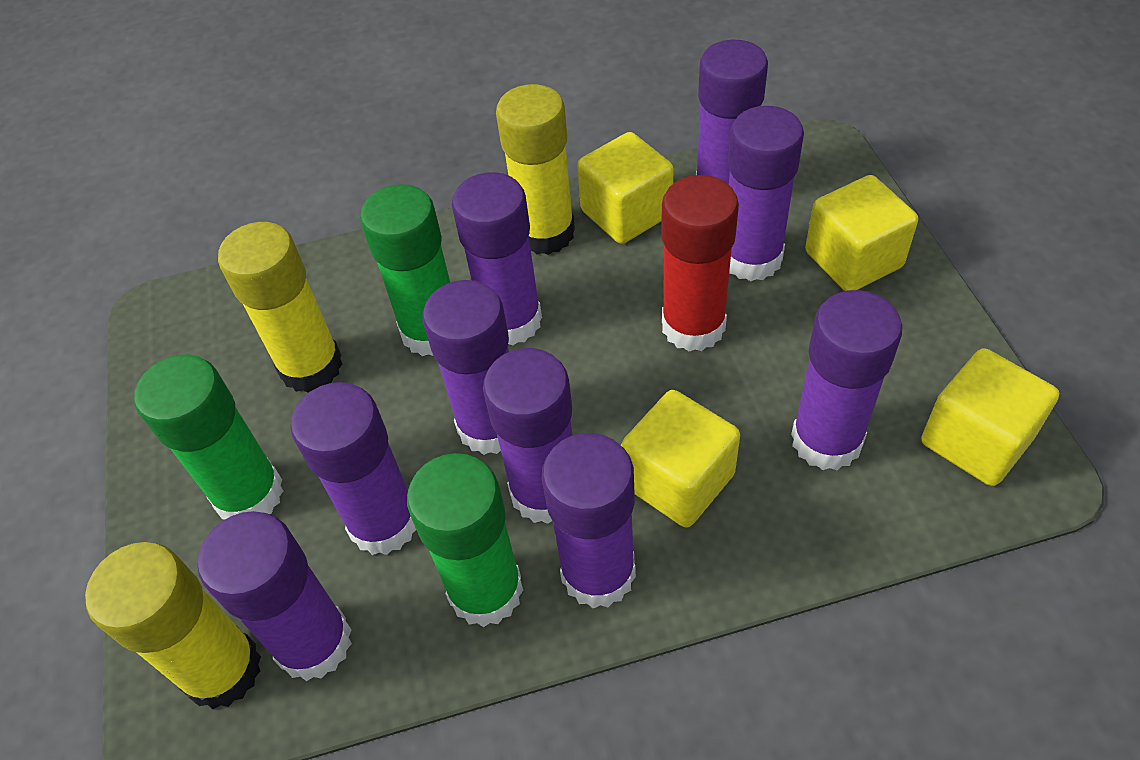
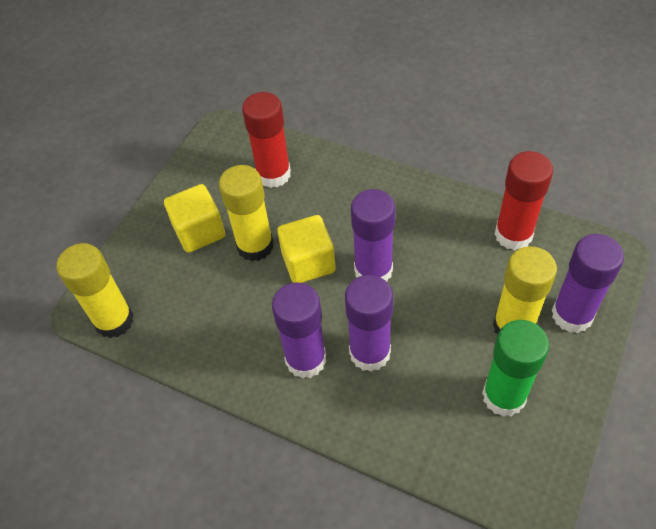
green glue stick: [134,355,284,519] [360,184,450,356] [407,453,523,627] = 3 -> [482,320,549,417] = 1
purple glue stick: [198,511,352,681] [290,382,416,555] [423,280,509,455] [452,172,542,346] [483,348,573,524] [542,433,636,608] [696,40,768,185] [728,106,804,281] [791,290,902,470] = 9 -> [272,282,326,379] [345,275,393,372] [351,189,395,281] [552,234,624,333] = 4
red glue stick: [661,175,739,351] = 1 -> [242,92,291,188] [494,151,553,251] = 2
yellow cube: [577,132,674,244] [621,390,740,528] [805,175,918,291] [921,348,1059,486] = 4 -> [164,184,225,253] [277,215,336,283] = 2

